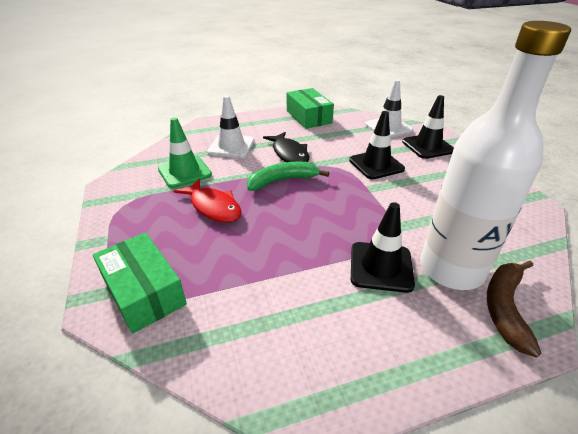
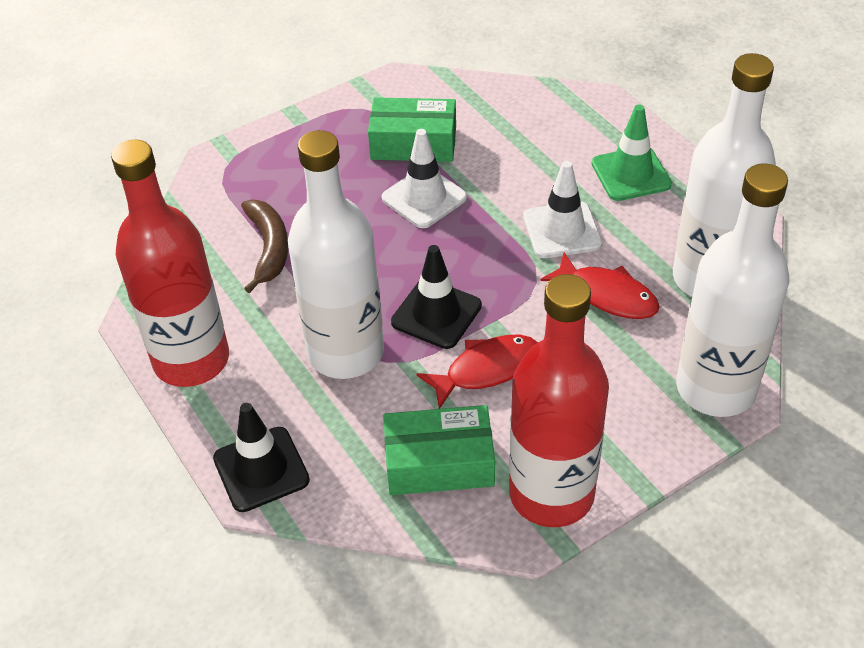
black fish: [263,132,309,162] = 1 -> none = 0
black traffic cone: [349,111,405,179] [351,202,415,293] [402,95,454,159] = 3 -> [213,403,310,512] [391,245,482,349] = 2
green banana: [247,162,329,191] = 1 -> none = 0
red bottle: none = 0 -> [111,140,229,387] [509,274,609,527] = 2
red fish: [174,179,242,222] = 1 -> [417,335,538,409] [541,252,660,319] = 2
white bottle: [420,21,571,290] = 1 -> [288,130,384,379] [673,53,776,297] [676,164,789,417] = 3

